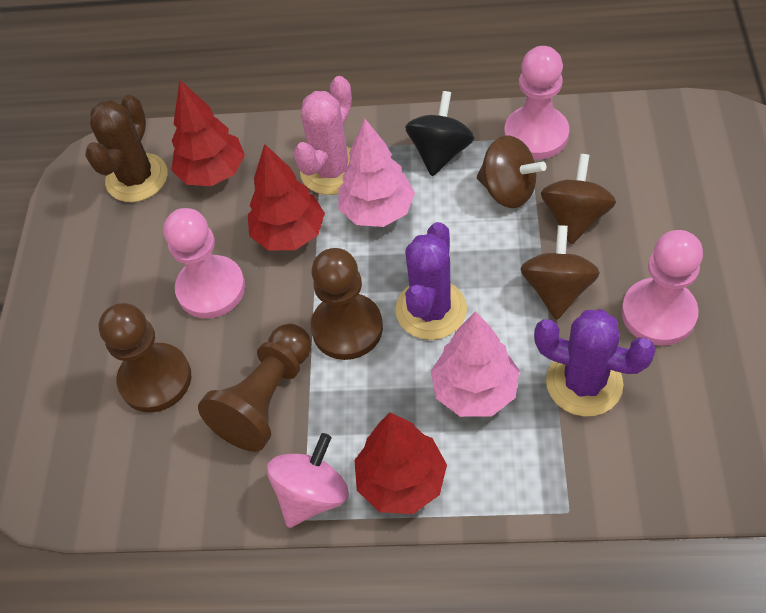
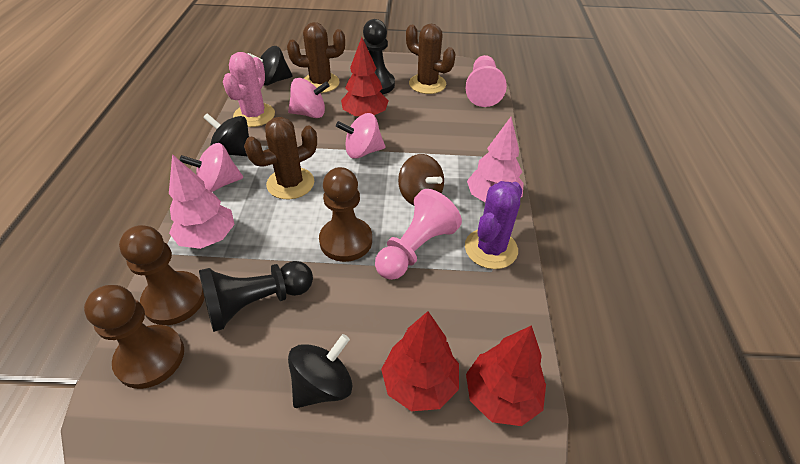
black pawn: none = 0 -> [199,261,313,332] [363,19,395,94] = 2
black spinning top: [405,91,474,176] = 1 -> [203,113,249,157] [247,46,293,86] [288,334,353,408] = 3
brown cactus: [85,95,168,202] = 1 -> [244,117,317,199] [287,22,345,93] [406,24,455,94] = 3
brown spinning top: [477,135,546,208] [520,225,600,320] [541,154,616,244] = 3 -> [398,154,444,206] = 1
pink pawn: [163,208,245,318] [504,46,569,160] [621,230,703,346] = 3 -> [375,189,462,280] [466,55,507,107] = 2
pink spinning top: [267,433,349,528] = 1 -> [180,143,243,192] [288,78,330,118] [336,113,385,159] = 3
purple cactus: [395,222,467,340] [534,309,656,416] = 2 -> [465,181,522,269] = 1

